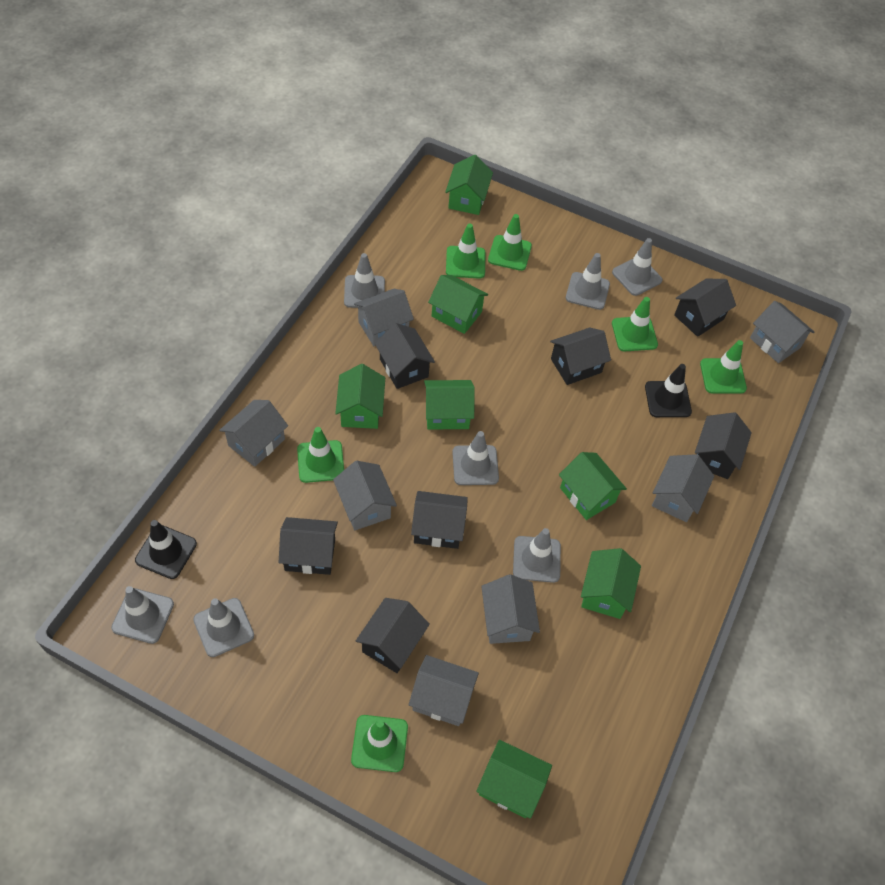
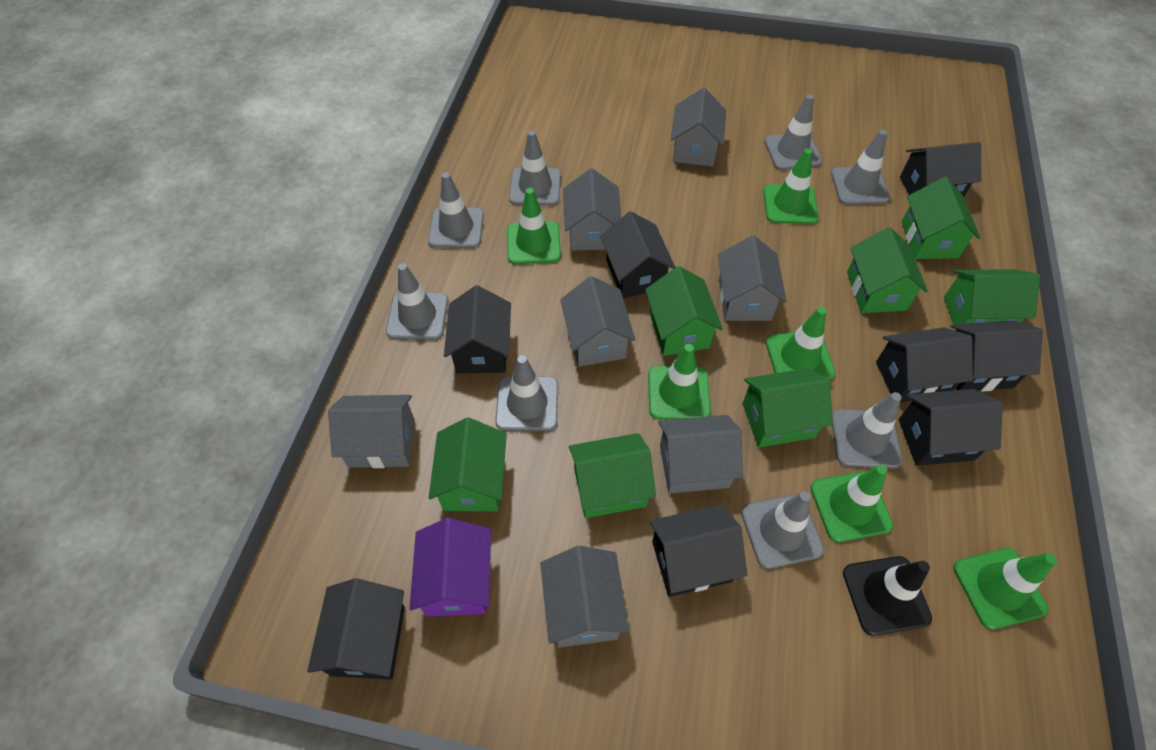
black house: [279,517,338,575] [356,598,430,673] [375,323,435,389] [411,491,468,549] [550,327,611,385] [674,279,736,337] [695,412,752,479] = 7 -> [307,578,405,679] [444,285,511,374] [601,211,675,298] [650,505,747,597] [876,327,973,403] [899,389,1003,466] [900,142,981,197] [950,321,1043,392] = 8
black traffic cone: [135,520,197,579] [645,364,692,417] = 2 -> [843,556,932,636] = 1
grey traffic cone: [111,586,174,644] [193,598,254,657] [344,253,385,308] [452,431,499,485] [513,528,561,583] [566,253,610,310] [612,238,662,296] = 7 -> [386,263,448,340] [428,173,484,248] [495,355,558,431] [509,130,561,206] [741,491,824,569] [764,94,822,170] [831,130,890,205] [832,392,902,469] = 8
purple house: none = 0 -> [410,518,491,617] = 1

